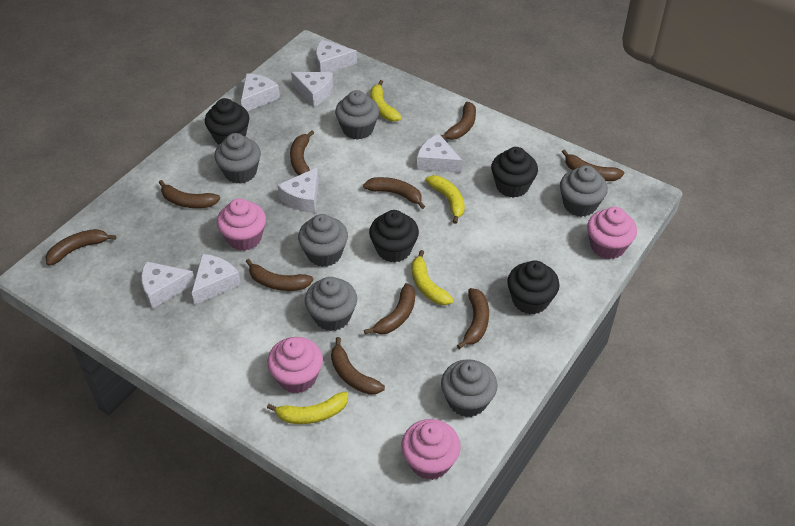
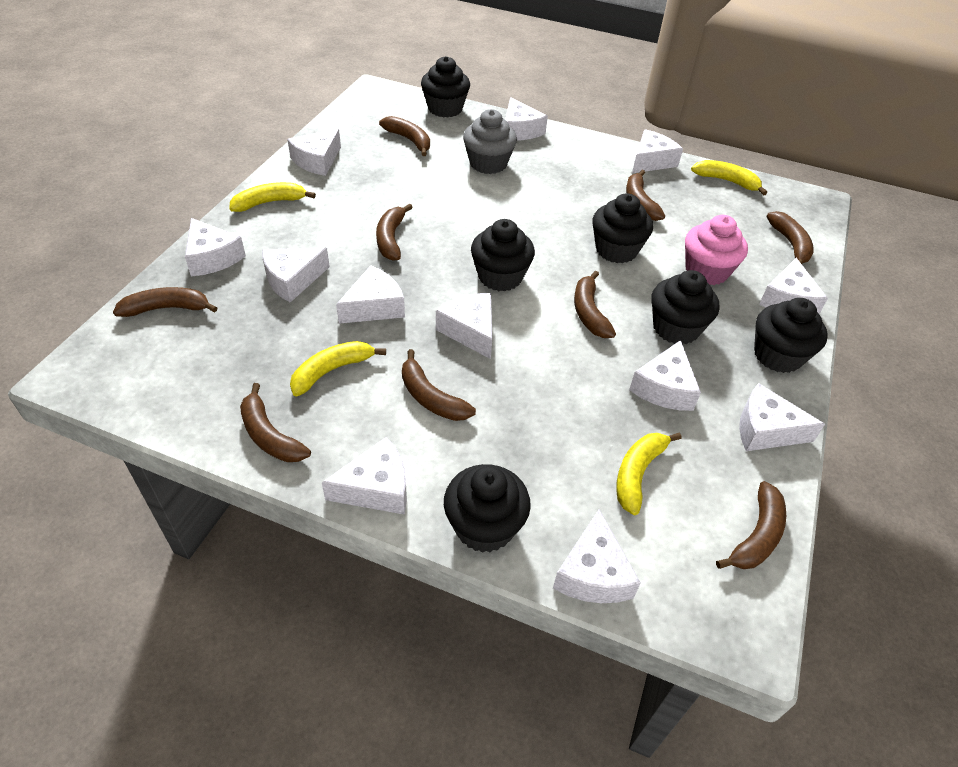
black cupcake: [205,98,249,145] [369,210,419,263] [491,147,538,198] [507,260,560,314] = 4 -> [421,56,470,118] [444,464,531,553] [471,219,535,292] [592,193,653,263] [651,270,719,344] [754,298,828,373] = 6
brown banana: [45,229,116,266] [159,180,220,208] [246,259,313,291] [290,130,314,175] [331,337,385,395] [363,177,425,209] [364,283,415,334] [441,102,476,140] [457,288,489,349] [562,149,624,181] = 10 -> [113,287,217,317] [240,383,311,462] [376,204,413,261] [379,116,430,156] [402,349,476,421] [574,270,616,338] [626,170,665,221] [716,481,786,569] [766,211,814,264] = 9
grey cupcake: [214,133,261,184] [298,214,348,267] [305,277,357,331] [335,90,379,140] [441,359,498,417] [560,165,608,217] = 6 -> [463,109,517,174] = 1
pink cupcake: [217,198,266,251] [267,337,323,393] [401,419,461,480] [587,207,637,259] = 4 -> [685,215,748,285] = 1
white cheese: [141,261,195,309] [192,254,241,305] [241,73,280,112] [277,167,319,213] [291,72,334,107] [316,40,357,72] [417,134,462,173] = 7 -> [185,218,246,276] [262,248,330,302] [287,129,341,176] [322,437,407,515] [336,265,405,324] [436,293,492,359] [505,97,548,141] [553,509,641,603] [629,340,701,411] [632,129,683,173] [739,383,825,451] [759,258,828,314] = 12

